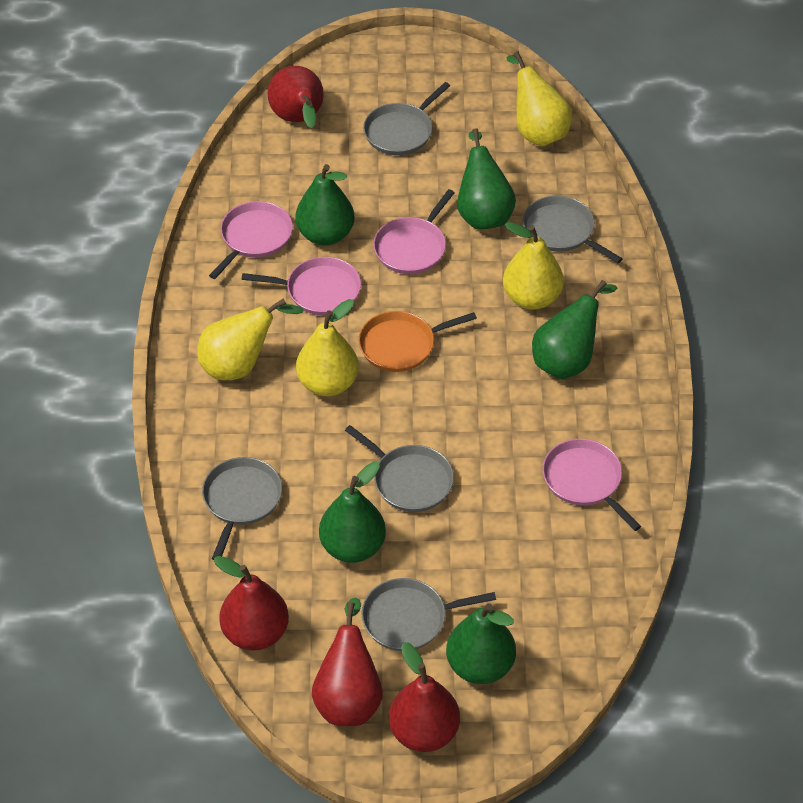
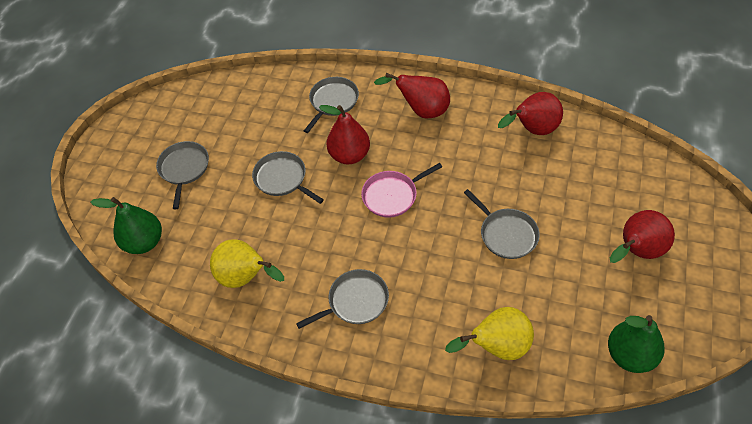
green pear: [296,164,354,245] [319,462,386,563] [446,603,516,684] [457,128,516,230] [532,280,617,379] = 5 -> [91,197,162,254] [608,315,665,373] = 2
orange pan: [358,311,477,372] = 1 -> none = 0
pink pan: [209,201,293,279] [242,257,361,315] [373,189,455,274] [543,439,641,531] = 4 -> [361,163,442,218] = 1
yellow pear: [197,298,304,380] [296,299,359,396] [503,222,564,310] [507,52,572,146] = 4 -> [210,239,284,288] [445,307,534,360] = 2

